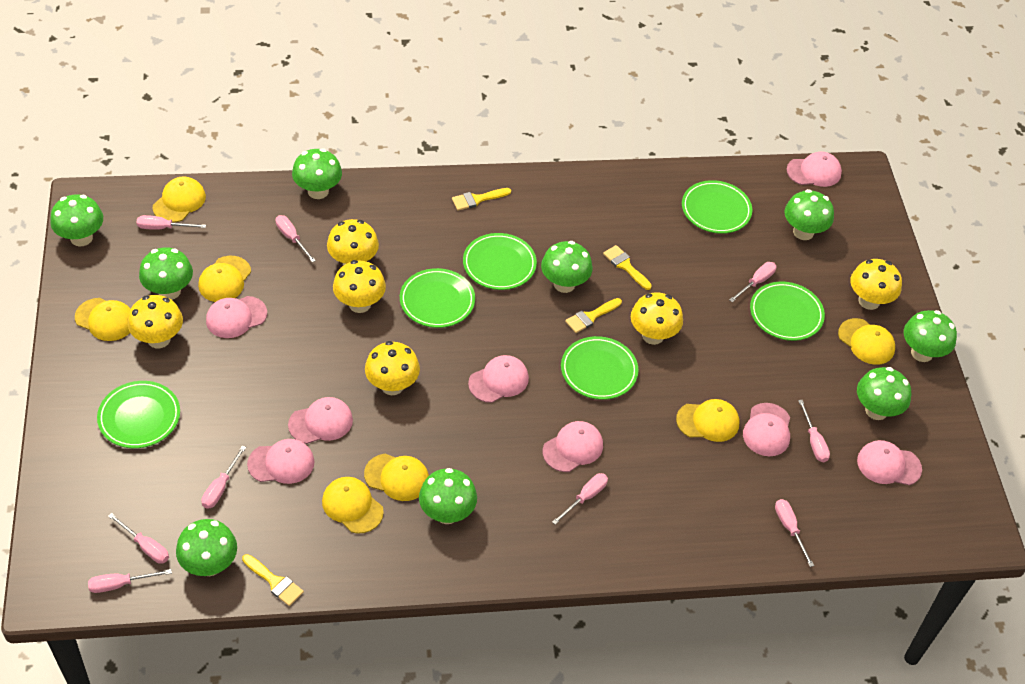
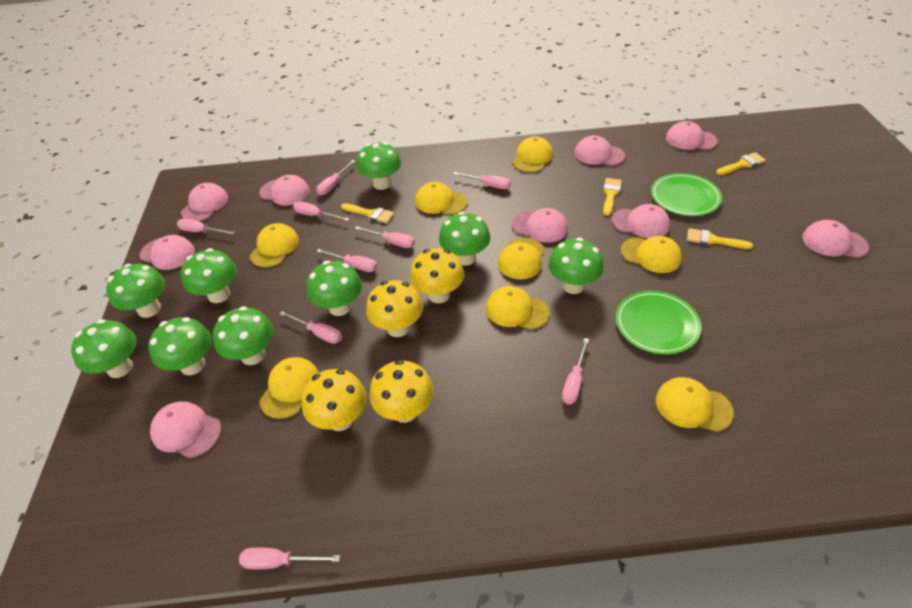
green plate: [97,381,180,448] [400,268,475,328] [463,233,537,290] [561,336,638,400] [682,180,752,234] [750,282,825,341] = 6 -> [615,291,702,354] [651,173,722,216] = 2
pink cap: [206,296,267,338] [247,439,314,484] [288,397,353,444] [468,355,529,403] [543,421,603,472] [743,403,790,456] [787,152,842,187] [857,440,922,485] = 8 -> [140,235,195,270] [150,401,221,458] [181,183,228,221] [259,175,310,206] [512,208,568,243] [574,135,625,166] [612,204,670,238] [666,121,718,150] [802,220,869,258] = 9
yellow cap: [75,298,130,341] [153,177,206,223] [198,256,251,302] [322,477,384,534] [364,454,429,501] [676,399,740,442] [838,318,895,365] = 7 -> [250,223,299,267] [259,357,319,419] [415,182,468,215] [486,286,550,330] [498,237,545,280] [512,136,553,172] [621,236,682,273] [656,377,734,432] = 8
yellow mushroom: [128,295,183,348] [327,219,379,266] [333,260,386,313] [365,341,420,395] [631,292,683,345] [850,259,902,310] = 6 -> [302,369,367,431] [366,280,423,337] [369,360,434,423] [410,248,464,303] = 4

